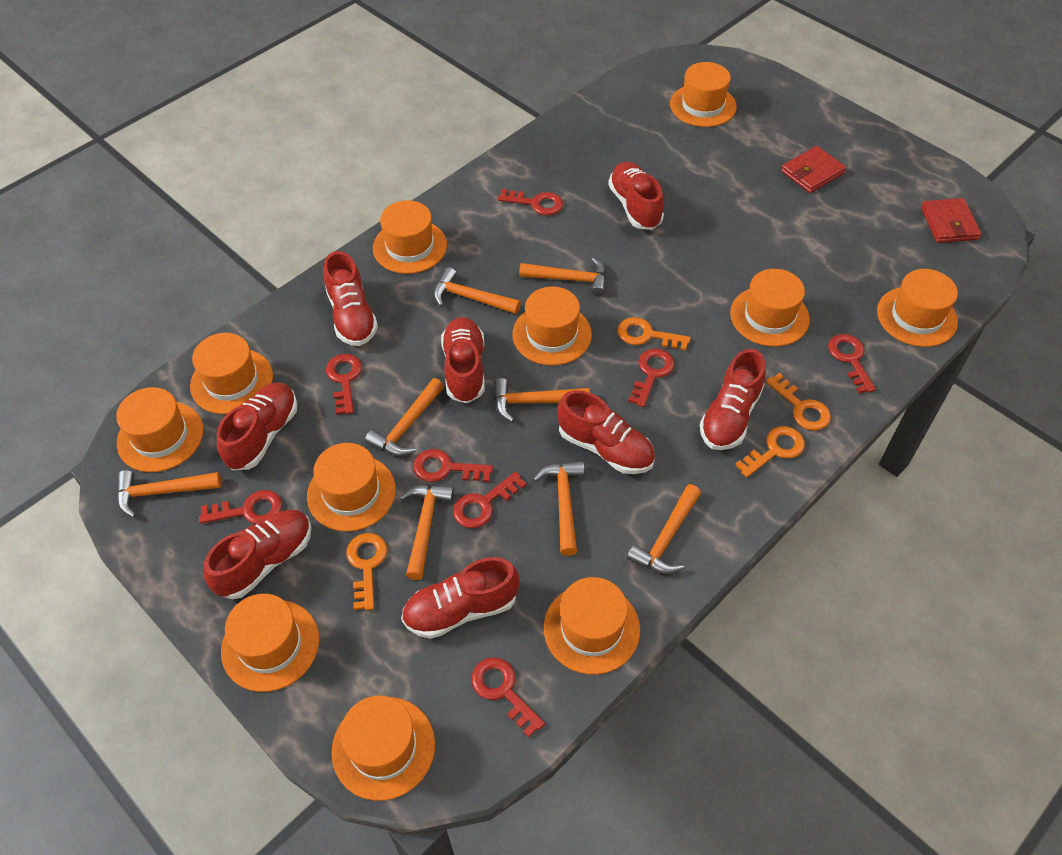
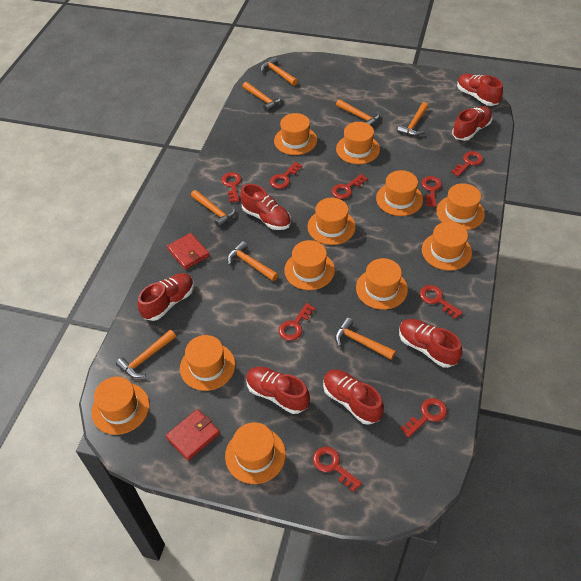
orange key: [346,533,387,610] [618,317,690,351] [735,426,805,477] [766,373,831,431] = 4 -> none = 0
red key: [199,490,282,524] [326,354,362,415] [413,449,493,482] [453,472,526,528] [471,657,545,737] [498,189,563,215] [628,348,675,407] [828,334,876,393] = 8 -> [221,172,241,202] [270,162,303,189] [278,303,315,341] [313,447,362,492] [332,174,368,199] [400,398,447,438] [420,285,463,319] [421,176,442,207] [451,151,483,177] = 9
red shoe: [204,510,312,599] [217,382,297,470] [323,251,378,346] [401,557,520,639] [441,317,485,403] [557,390,655,474] [608,162,664,230] [700,349,766,450] = 8 -> [138,273,194,321] [240,184,291,230] [246,367,310,414] [323,369,384,425] [399,319,462,368] [452,106,493,141] [457,74,503,106] = 7

